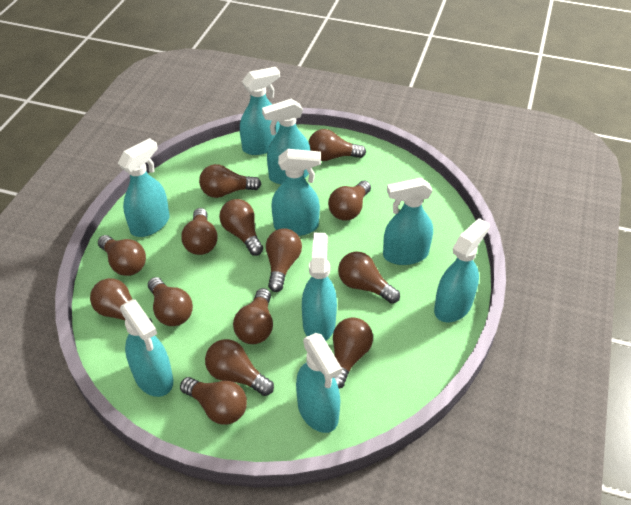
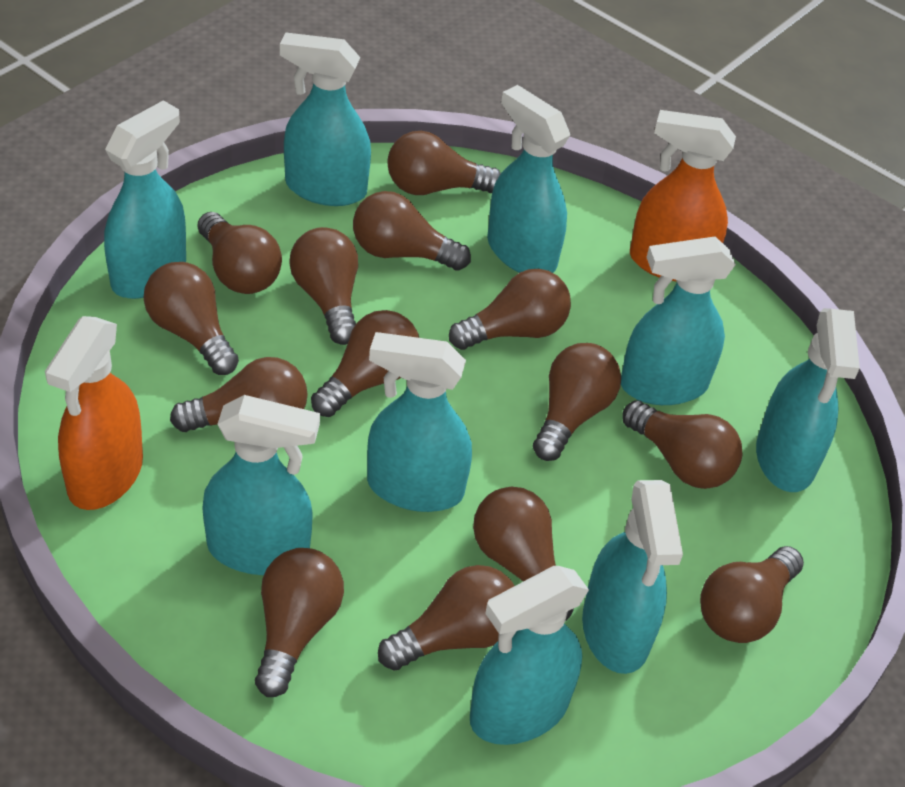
orange spray bottle: none = 0 -> [45,316,143,510] [630,110,736,281] = 2

